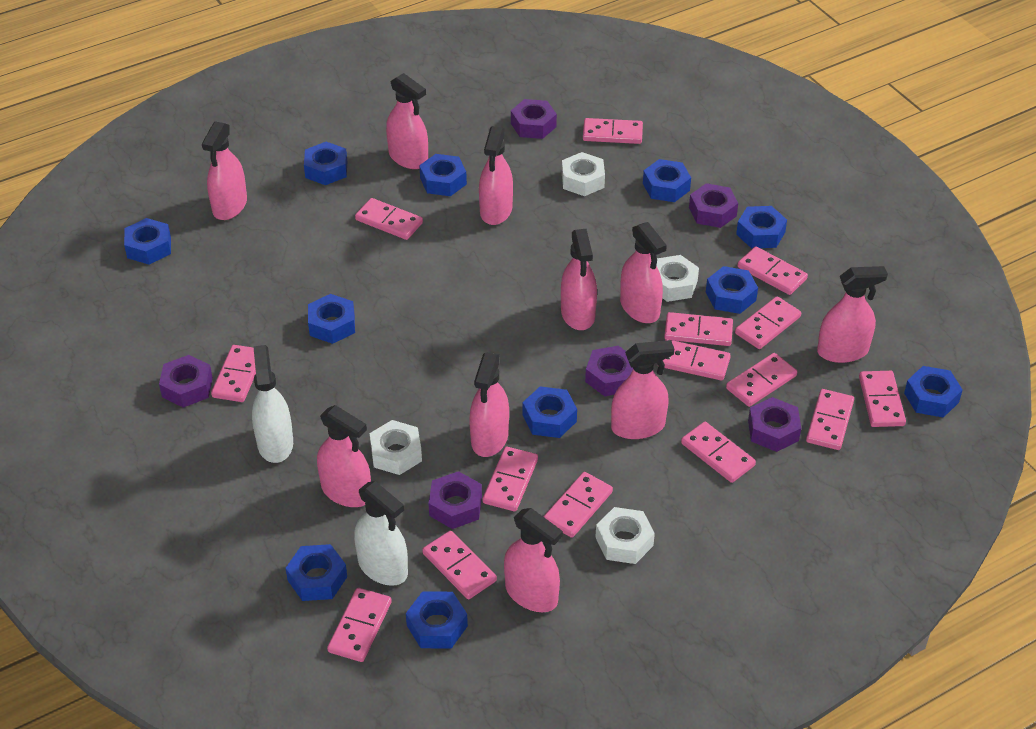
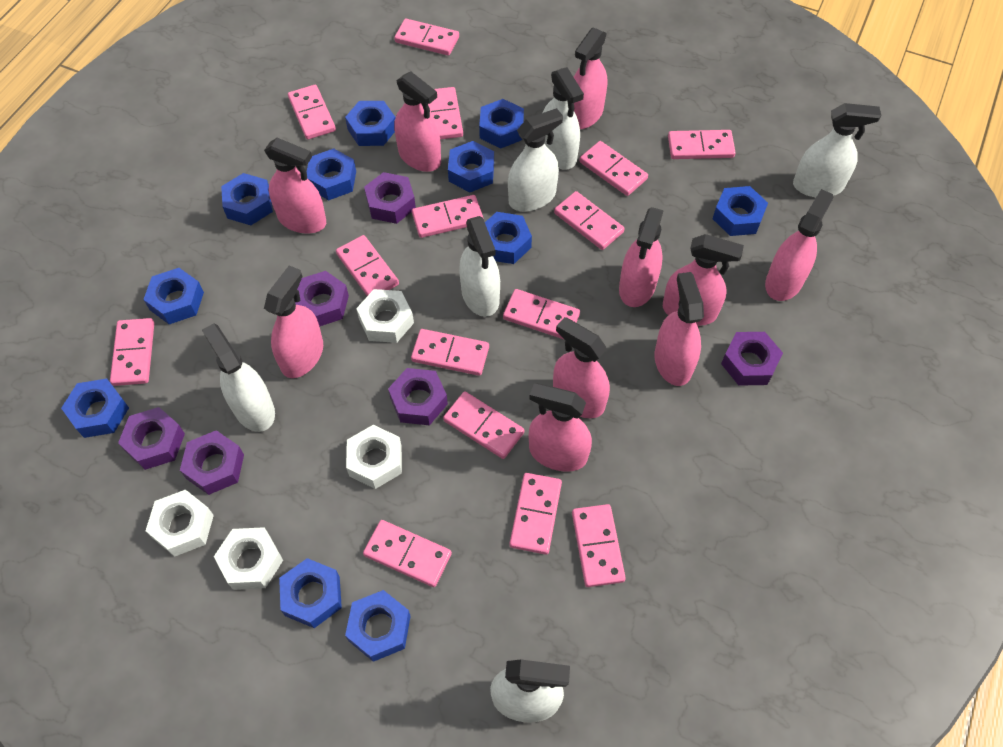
white spray bottle: [252,345,293,463] [354,481,408,586] = 2 -> [202,324,275,432] [459,216,500,317] [490,660,570,723] [508,108,563,211] [542,67,584,170] [793,103,881,197] = 6

